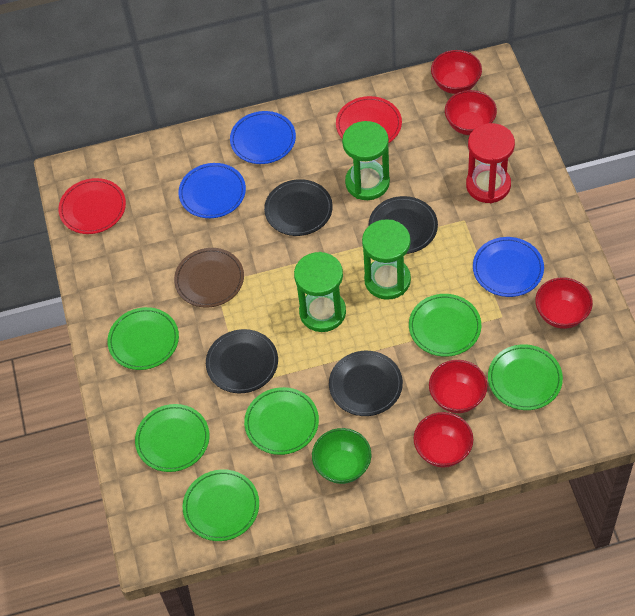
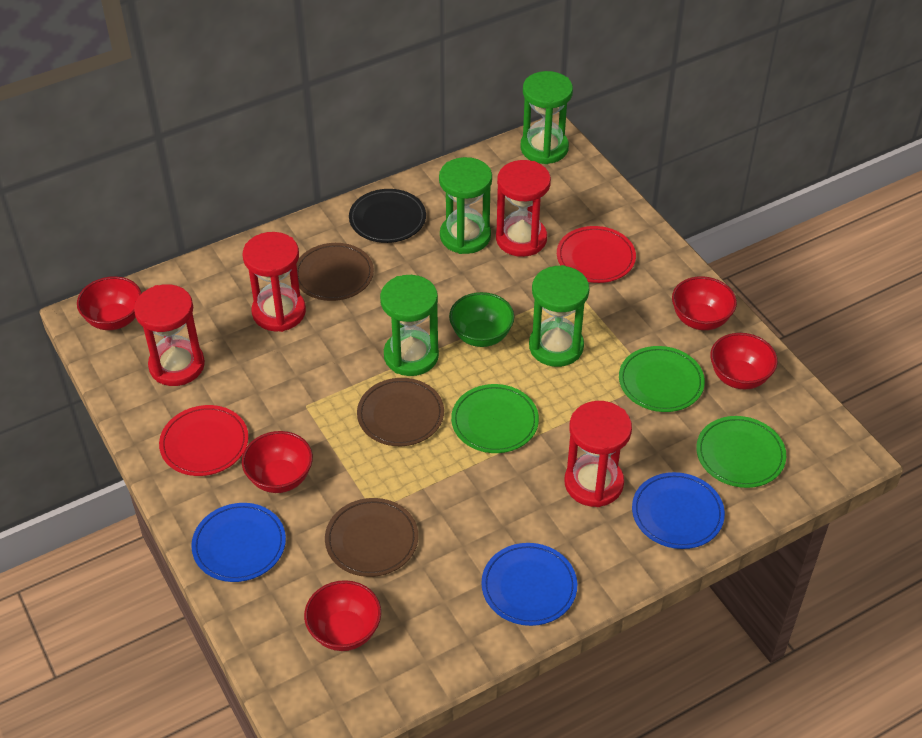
black plate: [206,329,278,393] [264,179,333,236] [329,351,403,416] [368,196,438,254] = 4 -> [349,189,426,243] = 1
brown plate: [174,248,244,308] = 1 -> [296,243,374,301] [325,498,418,577] [357,378,444,446] = 3
green hourglass: [294,252,346,332] [342,121,390,200] [362,219,411,300] = 3 -> [380,275,439,376] [439,157,492,254] [520,71,573,164] [529,265,589,367] = 4
green plate: [107,307,179,370] [135,404,209,472] [183,469,259,541] [244,387,319,455] [409,294,481,357] [488,344,563,410] = 6 -> [451,384,539,453] [619,346,705,412] [696,416,786,488] = 3
red hourglass: [466,123,515,203] = 1 -> [134,284,205,386] [243,232,306,332] [496,160,551,257] [565,401,632,507] = 4

